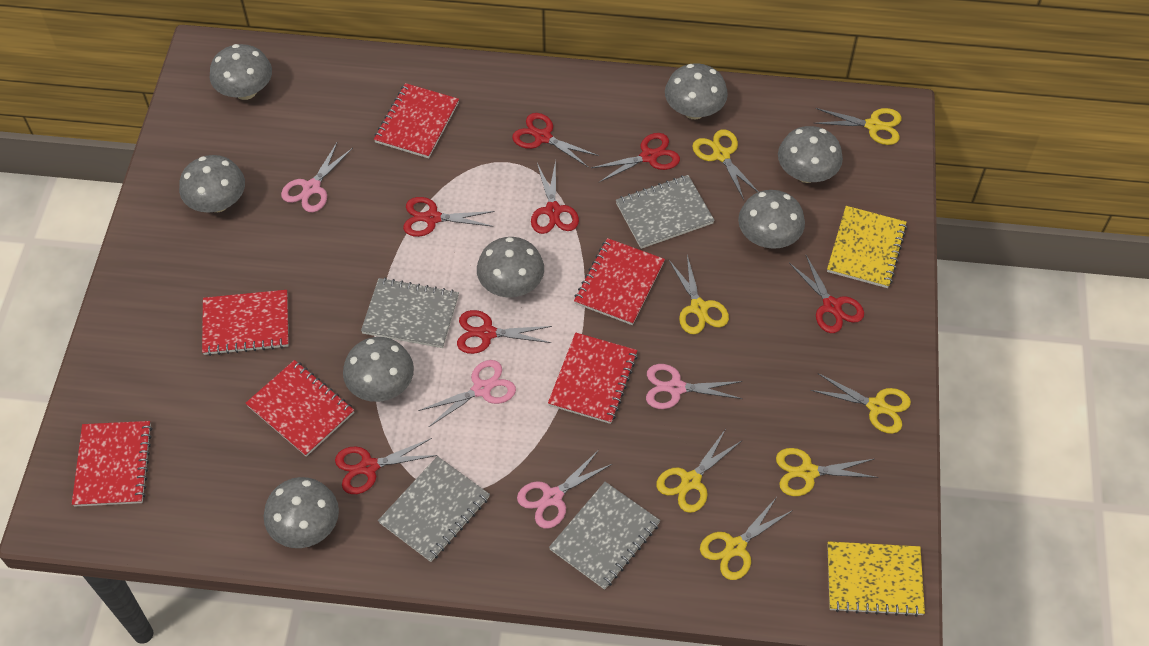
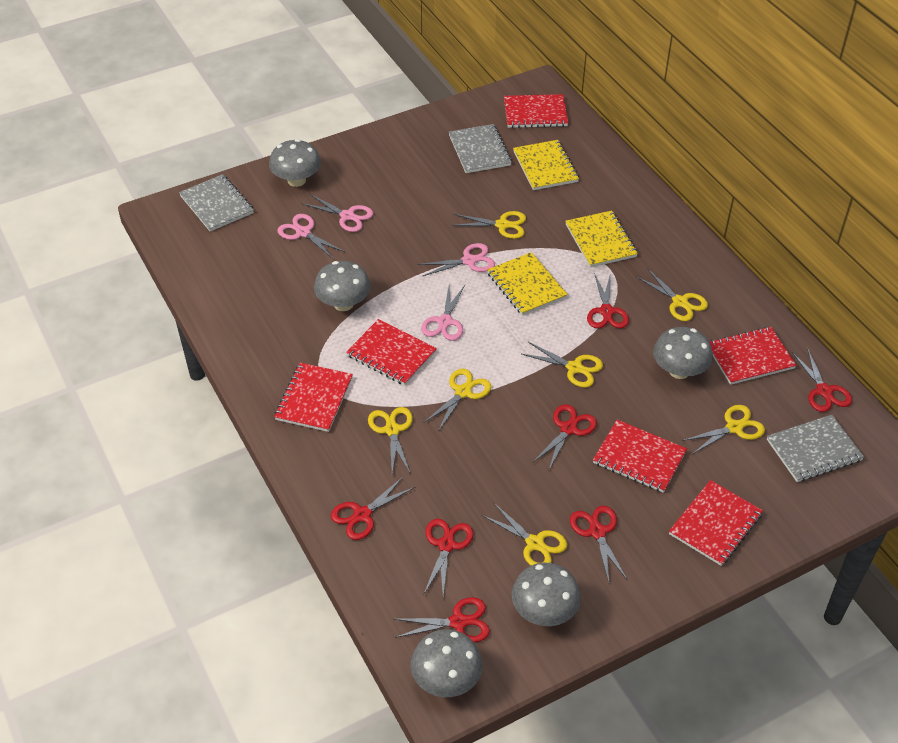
grey mushroom: [179,155,245,213] [210,44,272,100] [264,477,339,548] [343,337,414,402] [477,237,544,297] [665,63,728,119] [738,190,805,249] [778,126,843,183] = 8 -> [269,139,321,187] [314,261,371,311] [411,629,483,697] [512,563,581,626] [653,327,713,379] = 5
grey notebook: [361,277,459,348] [378,456,490,562] [549,482,660,590] [616,175,715,249] = 4 -> [179,174,254,231] [449,124,512,173] [767,415,864,482] = 3
yellow notebook: [827,206,907,288] [827,541,925,617] = 2 -> [487,252,568,316] [513,140,579,190] [565,211,638,267] = 3

